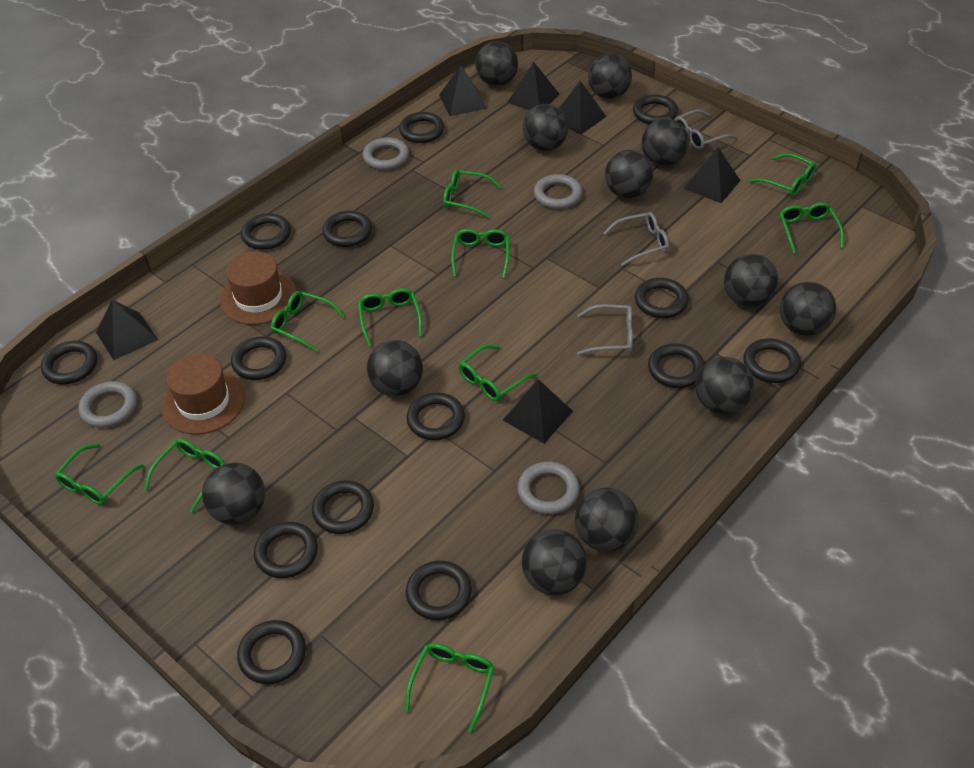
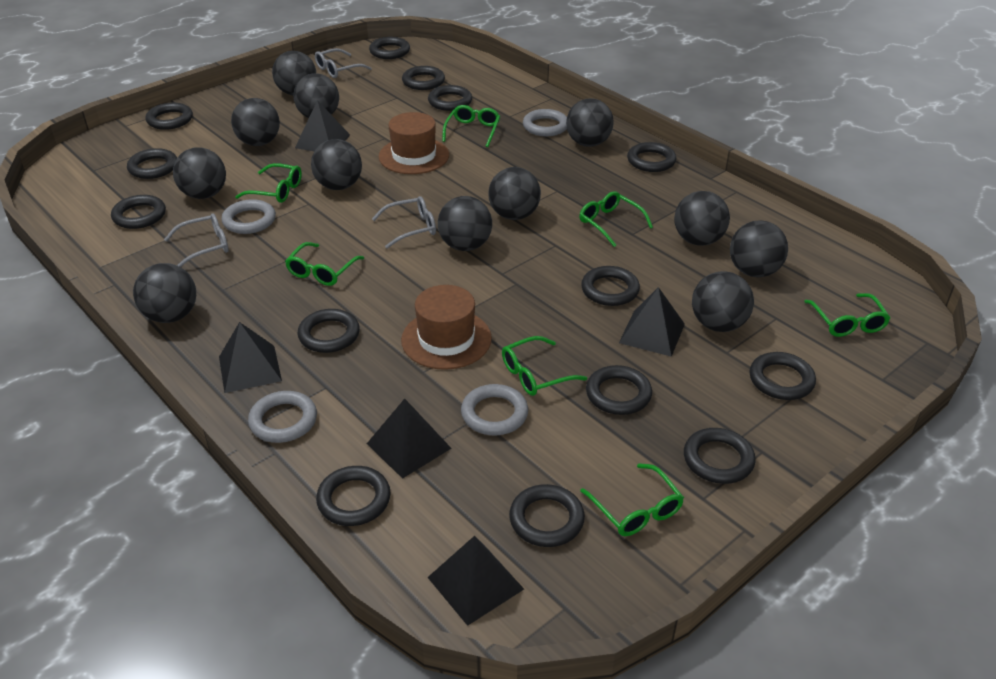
black pyramid: [96,300,158,360] [439,65,487,116] [503,379,573,444] [507,62,559,110] [560,81,606,134] [683,147,741,203] = 6 -> [219,322,282,393] [295,100,350,151] [367,399,451,479] [427,536,524,626] [619,287,685,357] = 5
green glasses: [54,444,143,505] [144,439,225,513] [271,291,345,352] [358,288,422,347] [405,643,494,733] [443,169,501,218] [451,229,509,278] [459,345,537,401] [750,153,816,197] [780,202,844,254] = 10 -> [235,163,302,203] [285,242,364,286] [442,105,500,147] [502,336,587,396] [579,191,653,247] [580,463,684,536] [804,293,890,337] = 7

